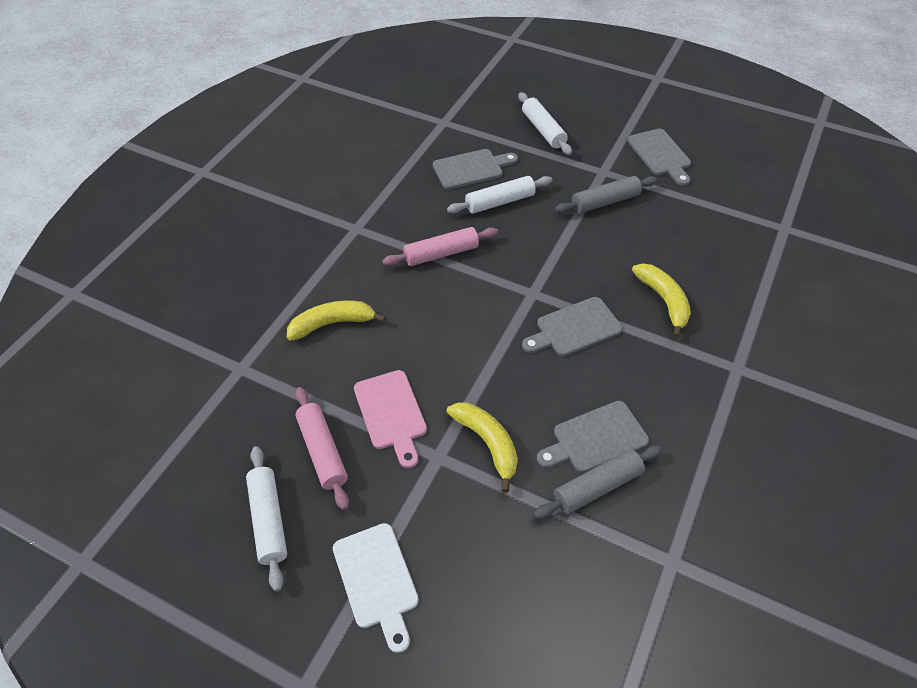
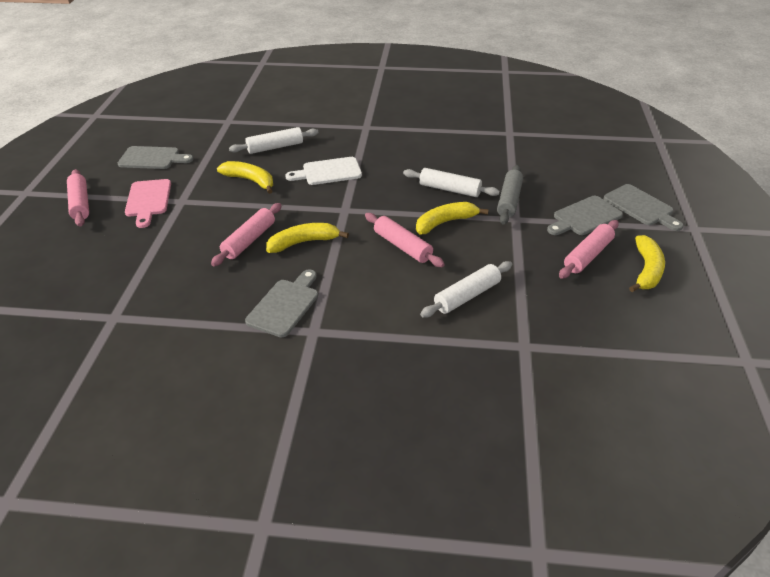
grey rolling pin: [533,445,663,519] [555,176,657,214] = 2 -> [497,165,523,225] = 1
pink rolling pin: [295,387,349,510] [382,227,498,266] = 2 -> [67,169,89,227] [211,203,282,266] [365,213,445,267] [559,220,618,279] = 4
yellow banana: [287,301,386,341] [447,402,518,493] [632,263,691,338] = 3 -> [217,161,273,194] [266,223,349,253] [416,202,489,234] [629,235,665,292] = 4

